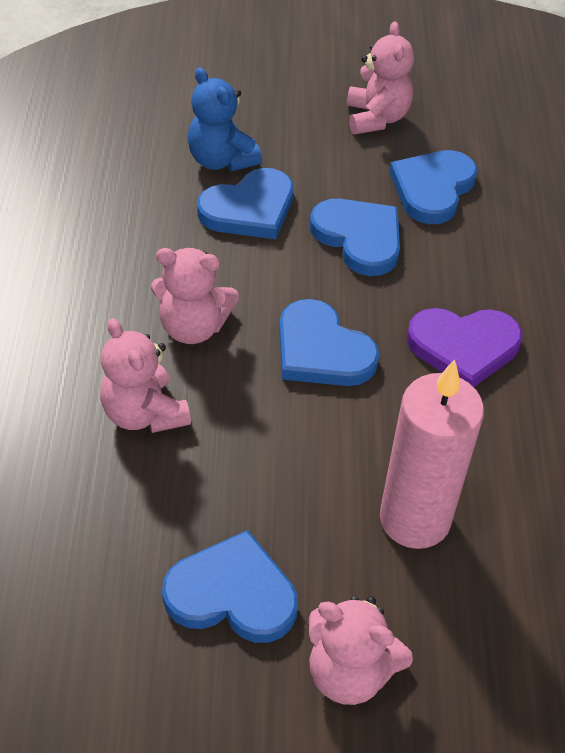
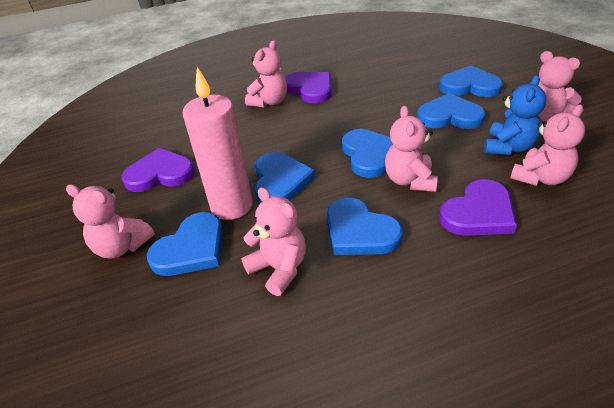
blue heart: [162,530,298,643] [197,168,293,239] [279,299,379,386] [310,199,400,276] [389,150,478,224] = 5 -> [147,212,223,276] [255,152,315,203] [327,198,402,255] [342,129,393,178] [417,93,485,129] [439,66,503,97] = 6
pink teddy bear: [100,318,191,433] [151,248,239,344] [309,596,413,705] [347,21,414,134] = 4 -> [66,184,155,259] [241,187,306,296] [245,40,287,108] [385,106,438,192] [510,104,585,186] [530,51,582,122] = 6
purple heart: [407,308,522,387] = 1 -> [122,148,195,192] [285,72,331,103] [439,179,517,236] = 3

